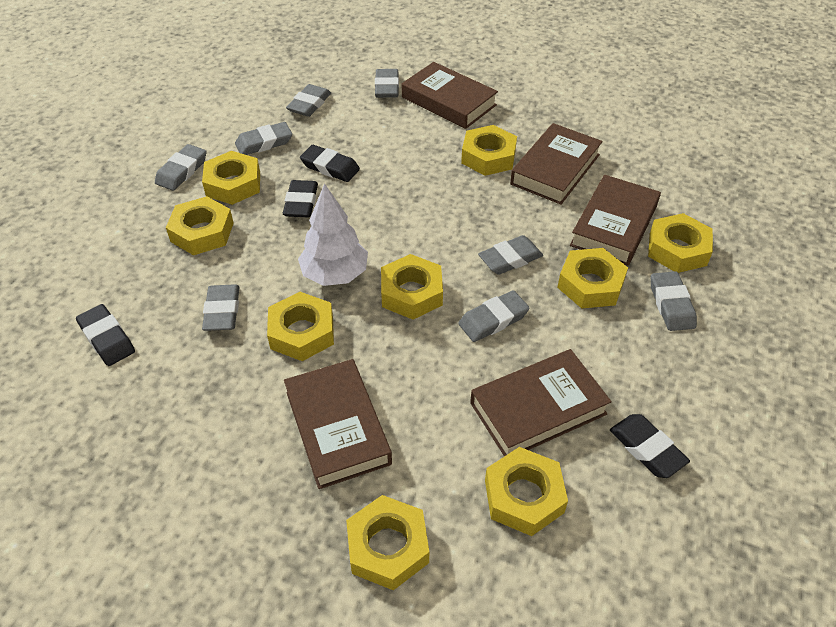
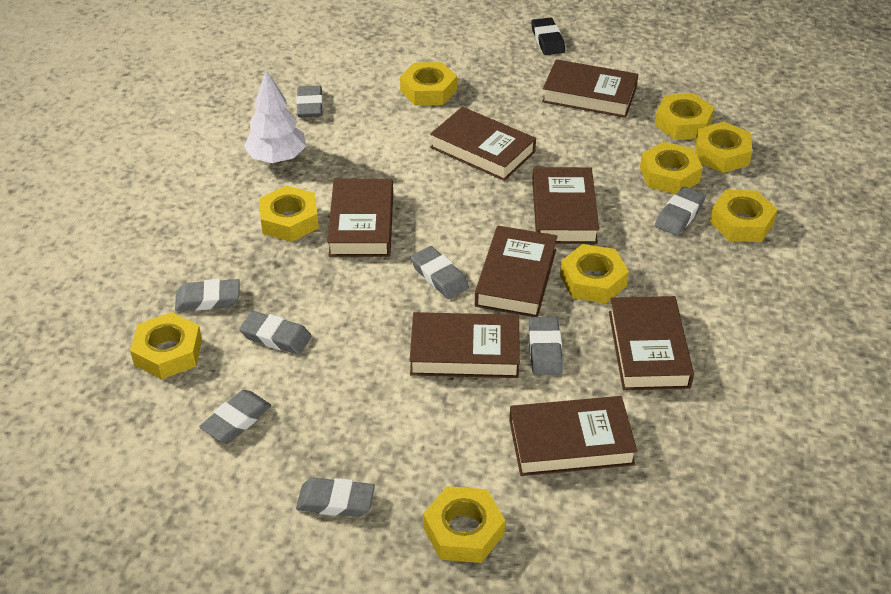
black eraser: [76,304,135,366] [283,180,318,217] [300,145,360,182] [610,414,690,478] = 4 -> [531,18,565,55] = 1
brown book: [284,359,392,489] [402,62,498,129] [470,349,612,456] [510,123,603,205] [570,175,661,266] = 5 -> [327,179,393,257] [410,312,520,378] [430,107,536,181] [475,226,558,317] [509,396,638,476] [532,167,599,244] [542,59,638,118] [609,296,694,390] = 8

